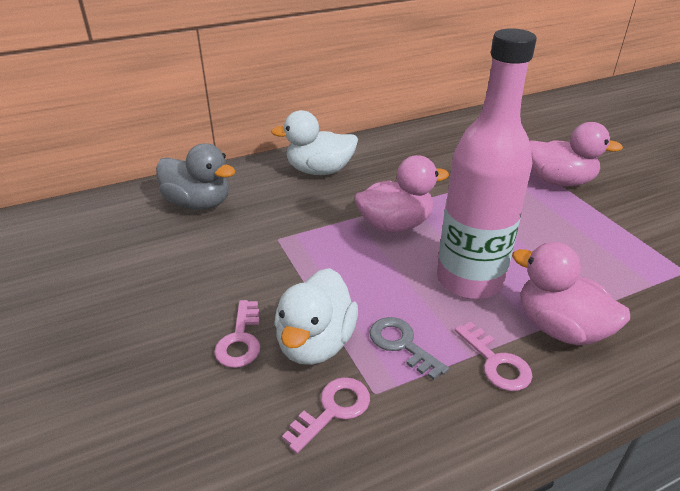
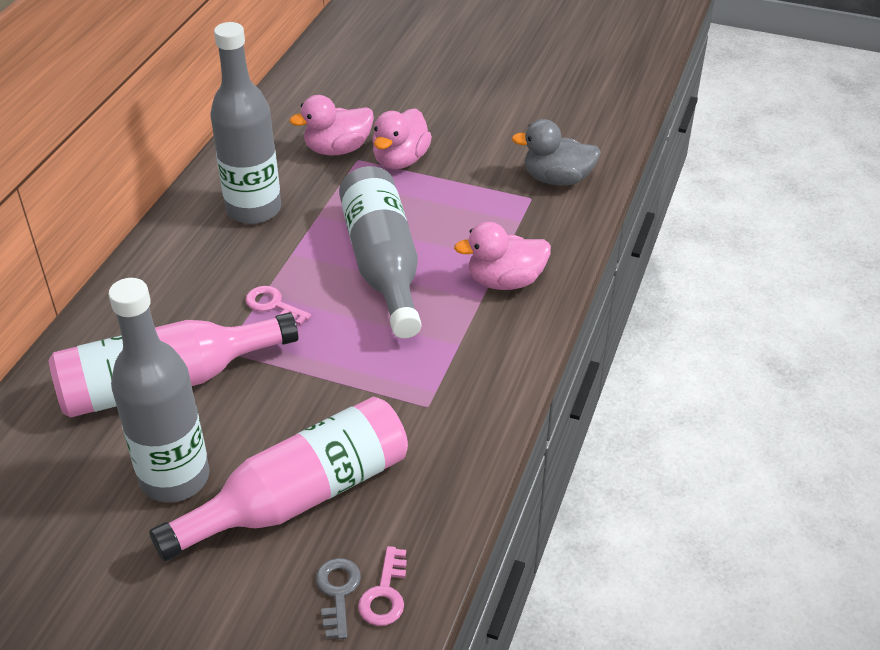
grey bottle: none = 0 -> [109,278,210,503] [210,22,281,224] [339,166,421,338] = 3
pink bottle: [437,28,537,299] = 1 -> [49,312,298,418] [149,397,408,562] = 2
pink key: [214,300,260,368] [282,377,370,453] [455,322,533,391] = 3 -> [245,286,311,325] [358,546,407,626] = 2
white duck: [271,110,358,175] [274,268,358,365] = 2 -> none = 0

